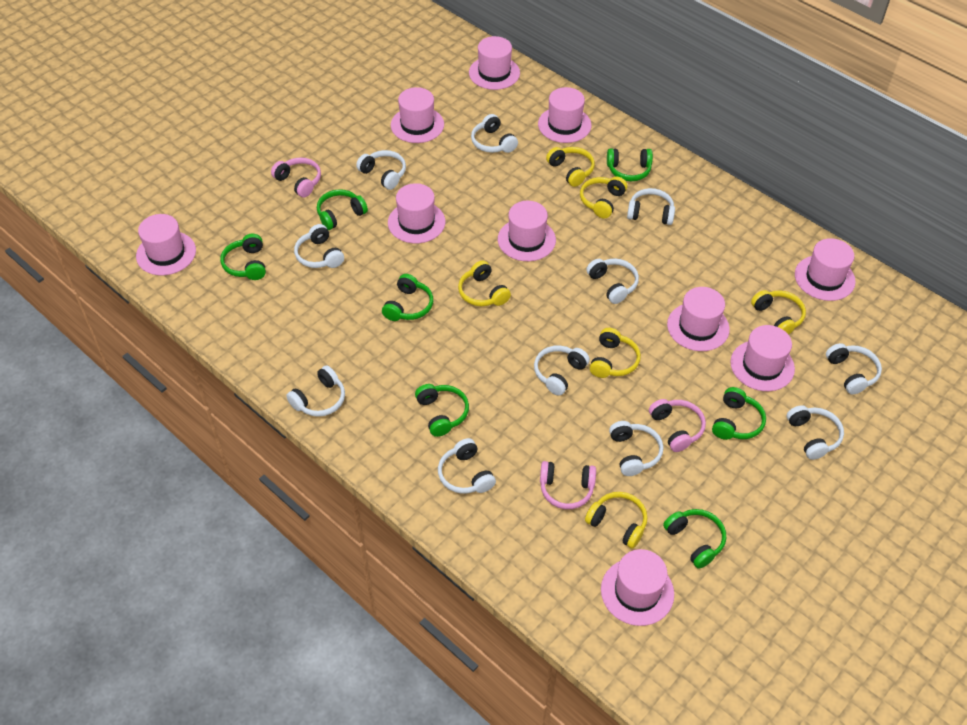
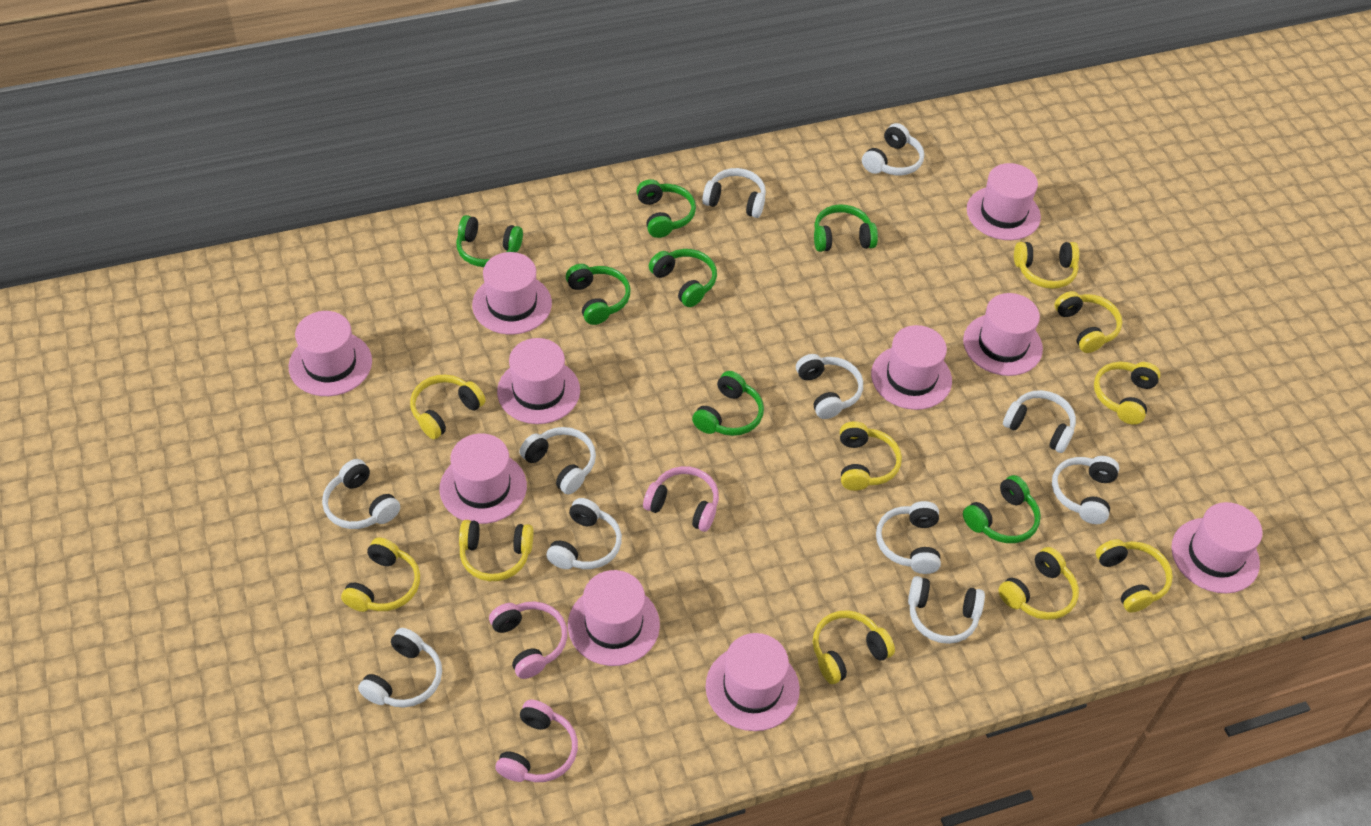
yellow headphones: [458,261,511,306] [546,147,595,187] [580,177,627,218] [585,492,647,549] [590,328,641,378] [751,290,806,335] = 6 -> [341,537,420,612] [410,375,486,439] [459,520,533,581] [813,610,895,684] [840,421,902,491] [999,547,1079,620] [1014,242,1079,289] [1054,291,1122,353] [1094,362,1160,425] [1096,539,1173,613] = 10

